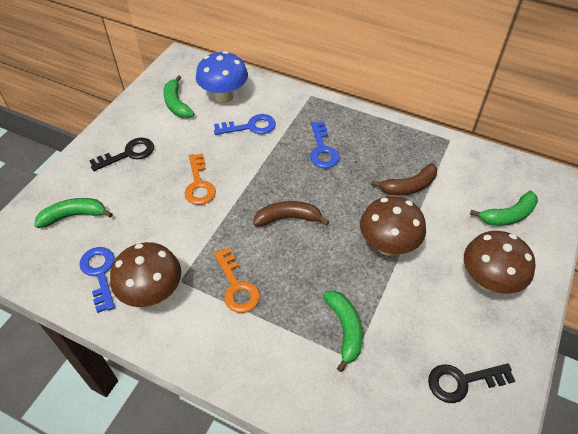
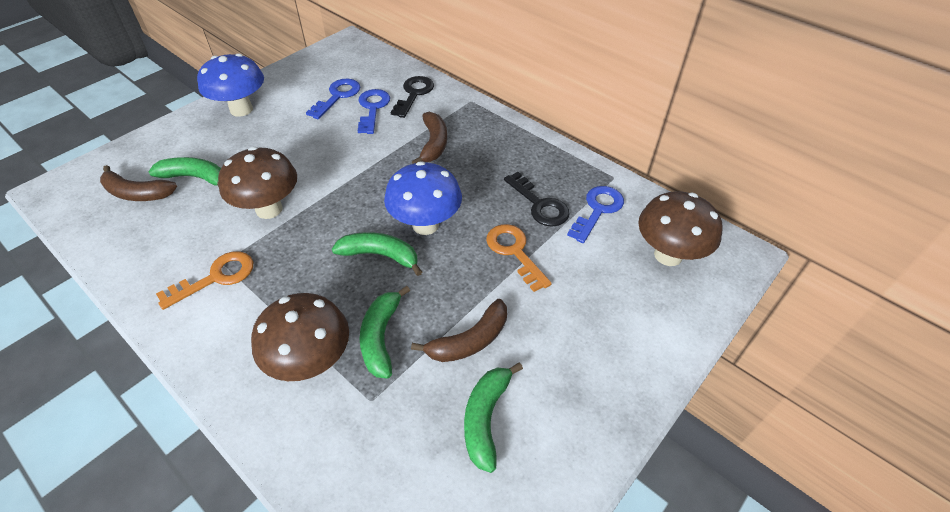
blue mushroom: [196,51,248,103] = 1 -> [197,53,264,117] [384,161,462,235] = 2
brown banana: [253,201,330,227] [371,163,437,196] = 2 -> [100,165,177,201] [411,299,507,362] [412,112,447,164] = 3

